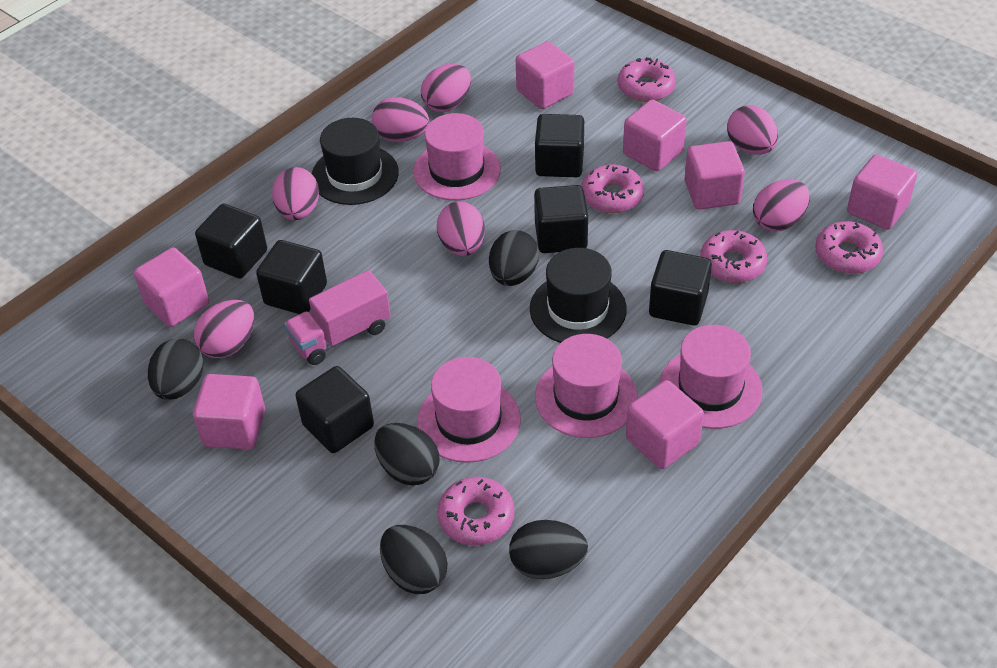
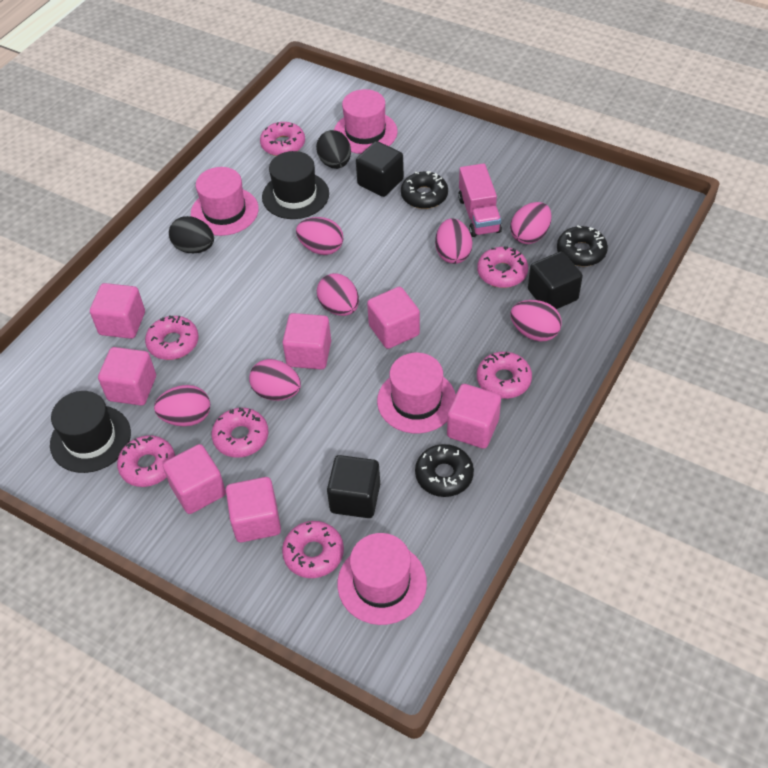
black cube: [195,204,267,278] [256,240,327,314] [296,366,374,453] [534,185,588,253] [535,114,584,177] [649,250,712,326] = 6 -> [327,455,380,518] [356,141,404,197] [528,252,583,309] = 3
black donut: none = 0 -> [401,171,448,209] [415,444,474,497] [557,225,608,266] = 3
black egg: [148,339,204,400] [374,423,439,486] [380,525,447,594] [489,230,539,286] [509,520,588,579] = 5 -> [169,216,214,253] [316,130,351,169] = 2
pink donut: [437,477,514,546] [581,164,644,213] [617,57,676,102] [700,230,767,283] [815,221,883,274] = 5 -> [117,435,175,487] [145,315,199,360] [212,408,268,458] [260,122,305,156] [282,521,344,578] [477,246,528,288] [477,352,532,399] = 7

